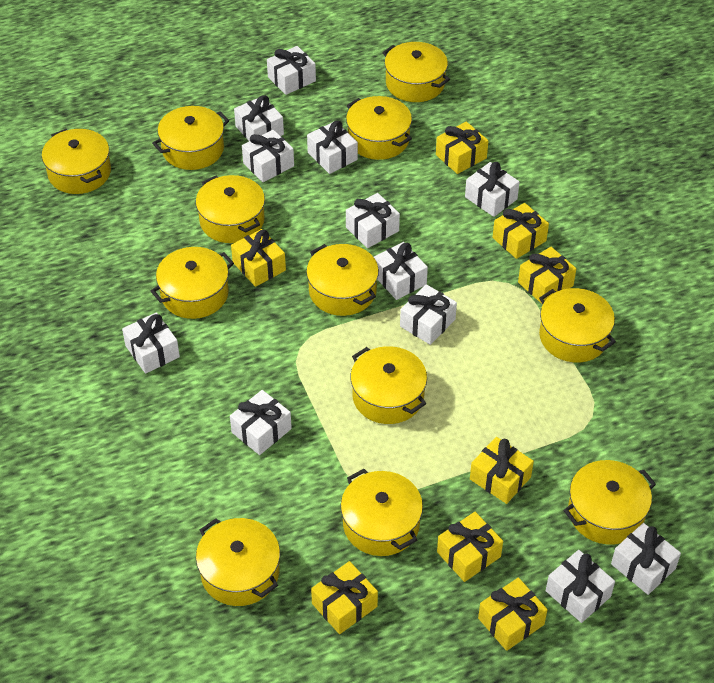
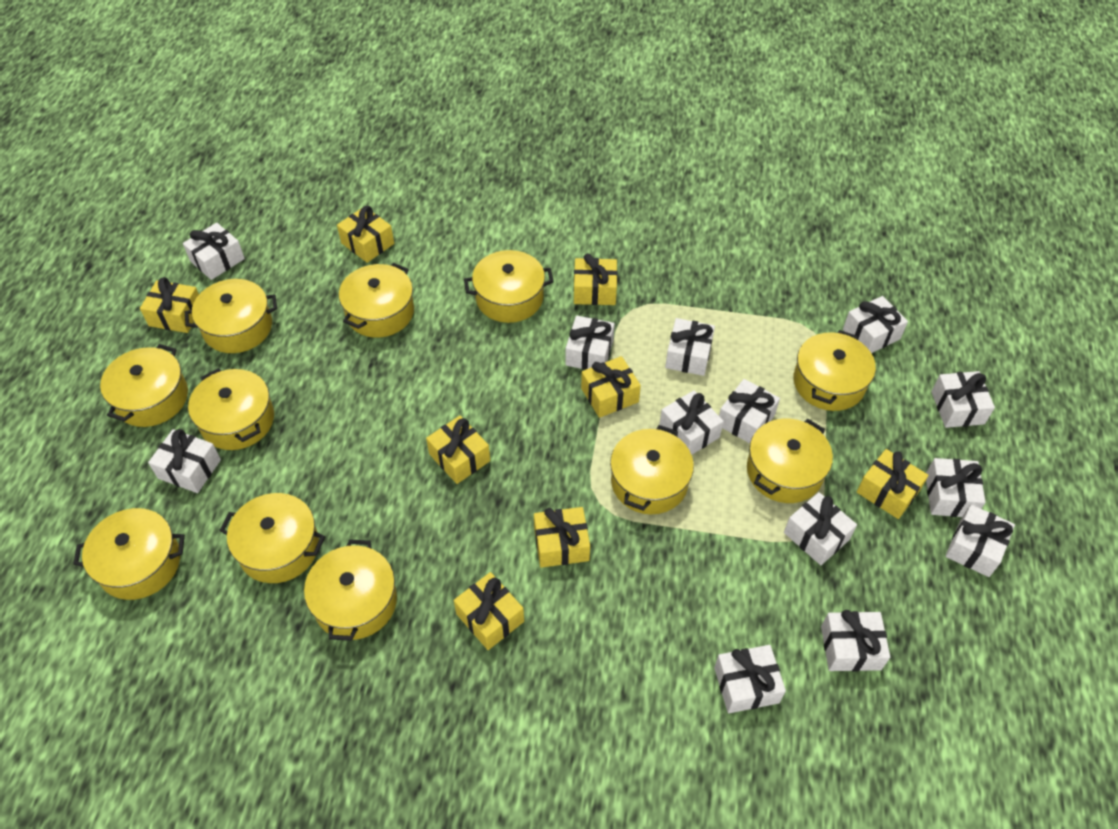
white gift: [122,312,180,374] [230,390,292,455] [234,95,284,141] [242,130,294,182] [267,46,316,95] [307,121,358,174] [346,193,400,248] [374,242,428,300] [400,284,457,345] [465,162,520,217] [546,550,615,623] [611,523,681,595] = 12 -> [148,429,221,493] [183,223,245,280] [565,316,615,370] [659,390,724,455] [665,318,715,376] [714,645,786,713] [719,379,780,443] [784,492,857,565] [821,610,890,671] [843,296,908,353] [926,458,986,517] [931,371,995,428] [945,504,1015,577] = 13
yellow pot: [42,129,111,194] [151,247,234,319] [152,106,229,170] [196,175,265,243] [196,518,280,606] [306,244,379,316] [341,469,423,556] [346,96,412,160] [351,346,427,424] [383,42,450,102] [539,288,616,362] [563,460,656,545] = 12 -> [73,508,185,600] [100,344,188,427] [185,279,277,353] [188,368,274,450] [219,493,325,583] [304,539,397,641] [339,263,414,338] [464,250,554,323] [610,425,694,514] [747,419,833,503] [794,330,876,411] = 11

